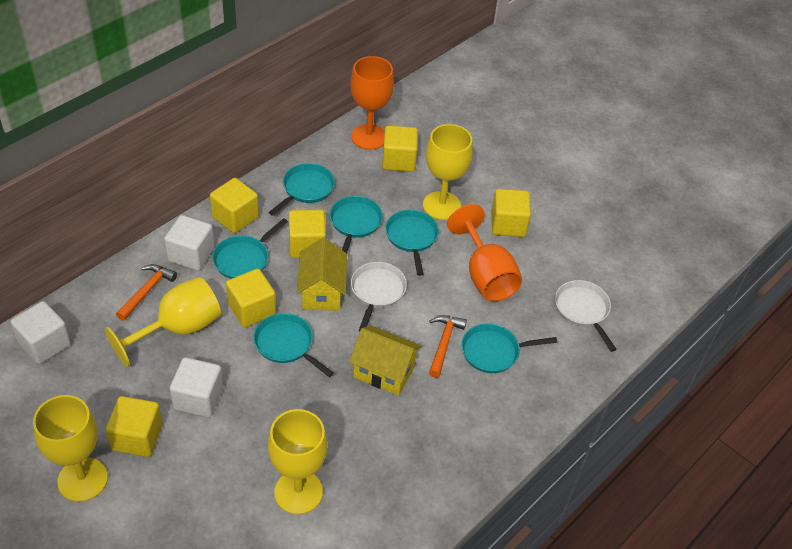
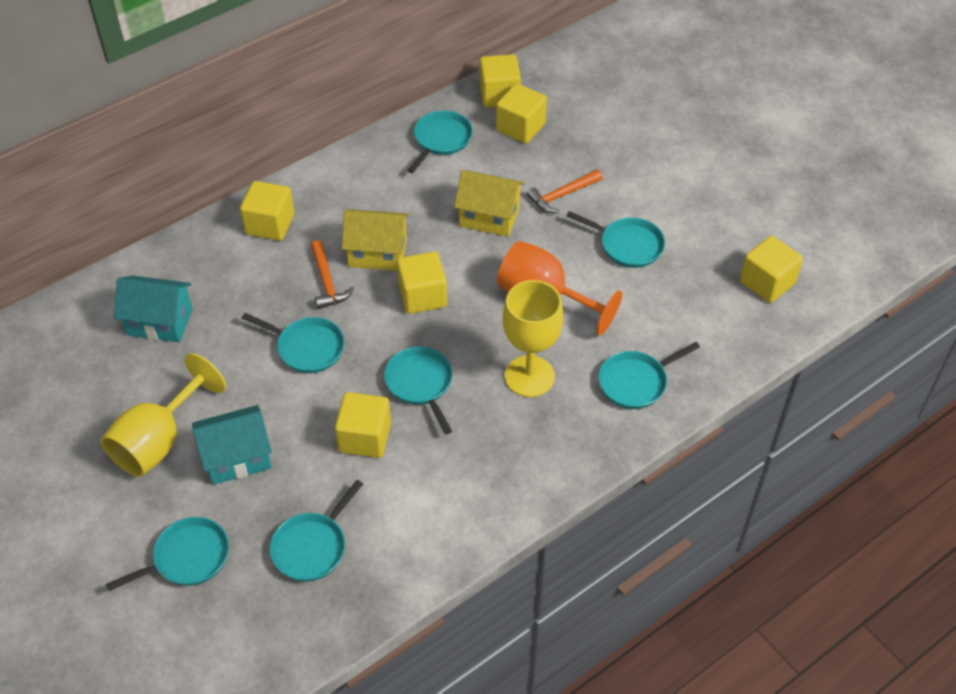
orange goblet: [351,56,394,150] [447,204,522,302] = 2 -> [497,241,622,335] = 1
turquoise house: none = 0 -> [114,276,193,342] [192,405,272,485] = 2
turquoise pan: [212,218,288,279] [253,313,334,377] [269,163,335,216] [330,196,383,253] [385,210,439,276] [462,324,557,373] = 6 -> [106,517,229,591] [242,313,345,373] [270,480,363,581] [384,347,453,434] [407,111,473,173] [566,211,665,268] [598,342,700,409] = 7
white cube: [11,301,71,364] [164,215,215,271] [170,357,223,418] = 3 -> none = 0
white pan: [351,262,407,331] [555,280,617,352] = 2 -> none = 0
yellow goblet: [33,395,108,502] [105,277,221,367] [268,409,327,515] [423,124,473,220] = 4 -> [101,353,226,477] [503,280,563,397] = 2

